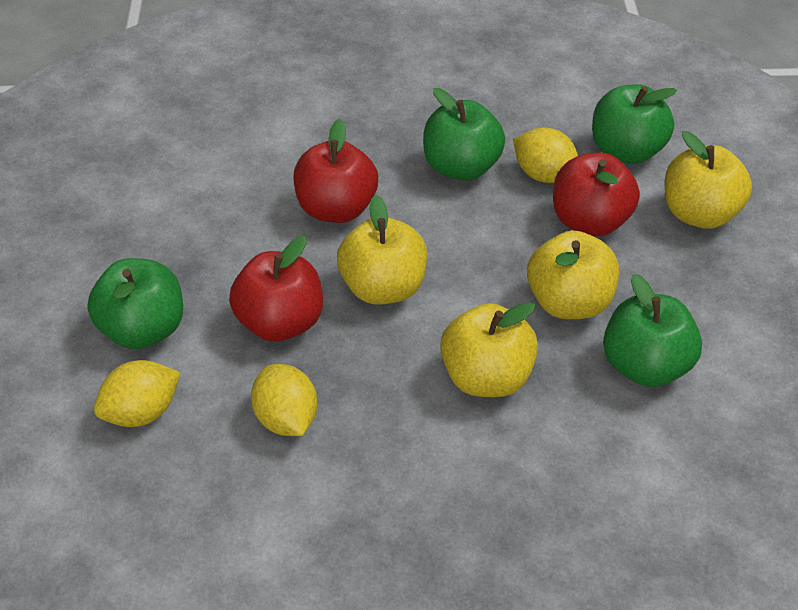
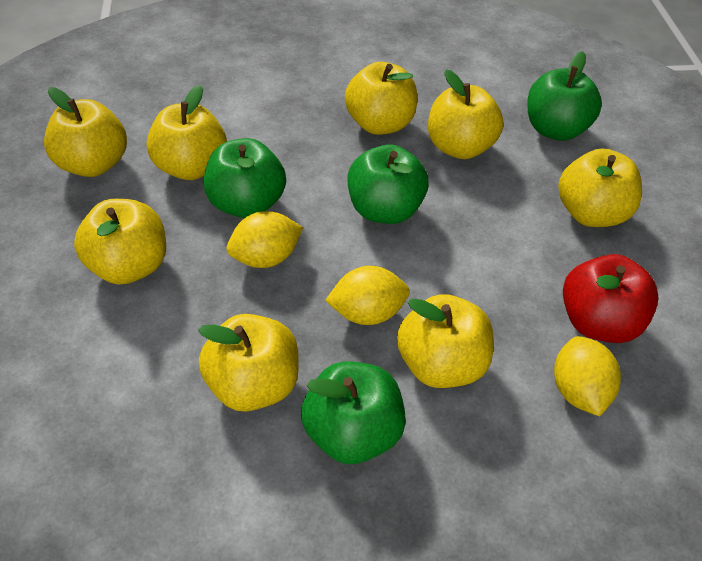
red apple: [229,236,323,342] [293,119,378,223] [553,152,640,236] = 3 -> [563,254,659,343] = 1
yellow apple: [337,195,427,305] [440,302,538,397] [527,230,619,319] [665,131,752,229] = 4 -> [44,87,127,177] [74,199,166,285] [147,85,227,180] [198,314,299,411] [345,62,417,135] [397,294,493,388] [428,70,504,159] [558,149,642,227] = 8

